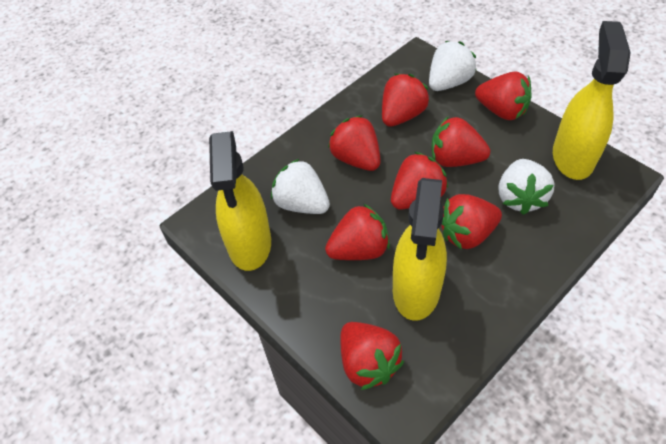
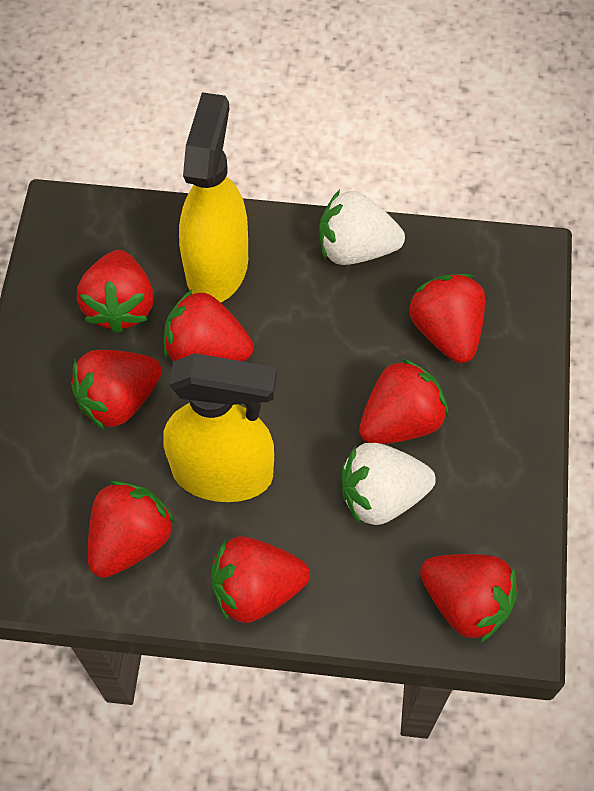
white strawberry: [271,159,330,214] [429,41,477,91] [499,159,555,215] = 3 -> [319,190,405,265] [342,443,436,525] = 2
yellow spray bottle: [209,131,271,271] [393,178,447,321] [553,21,631,180] = 3 -> [163,353,277,502] [179,92,248,303] = 2

